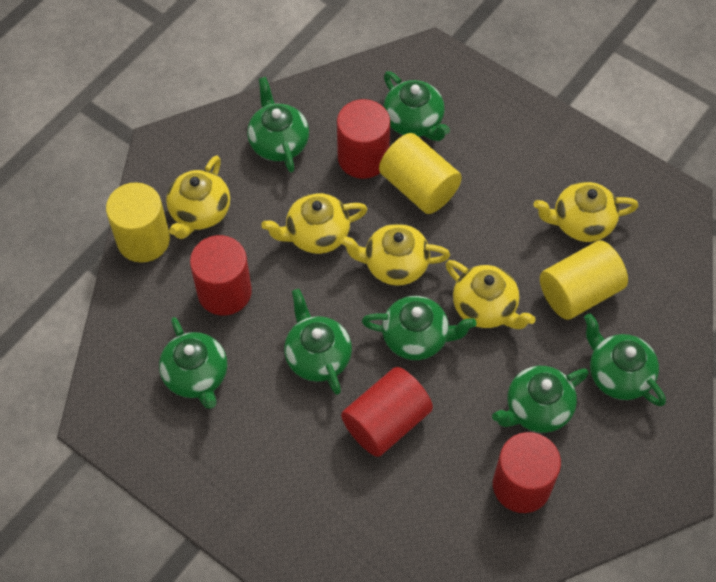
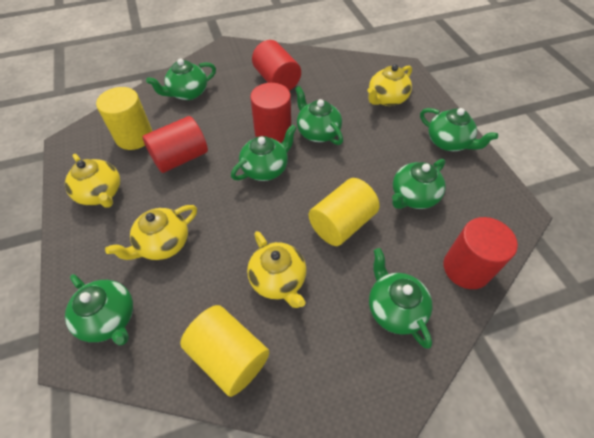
yellow teapot: [166,155,230,239] [261,193,368,254] [340,224,450,286] [446,260,536,329] [533,182,638,242] = 5 -> [65,154,120,208] [105,205,197,260] [247,231,306,308] [367,64,412,106] = 4

